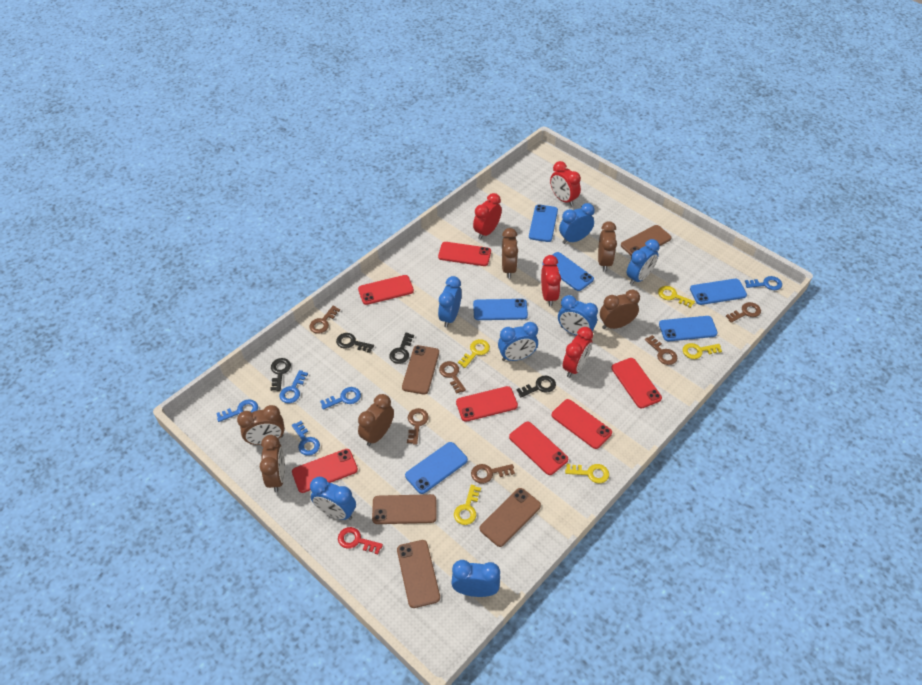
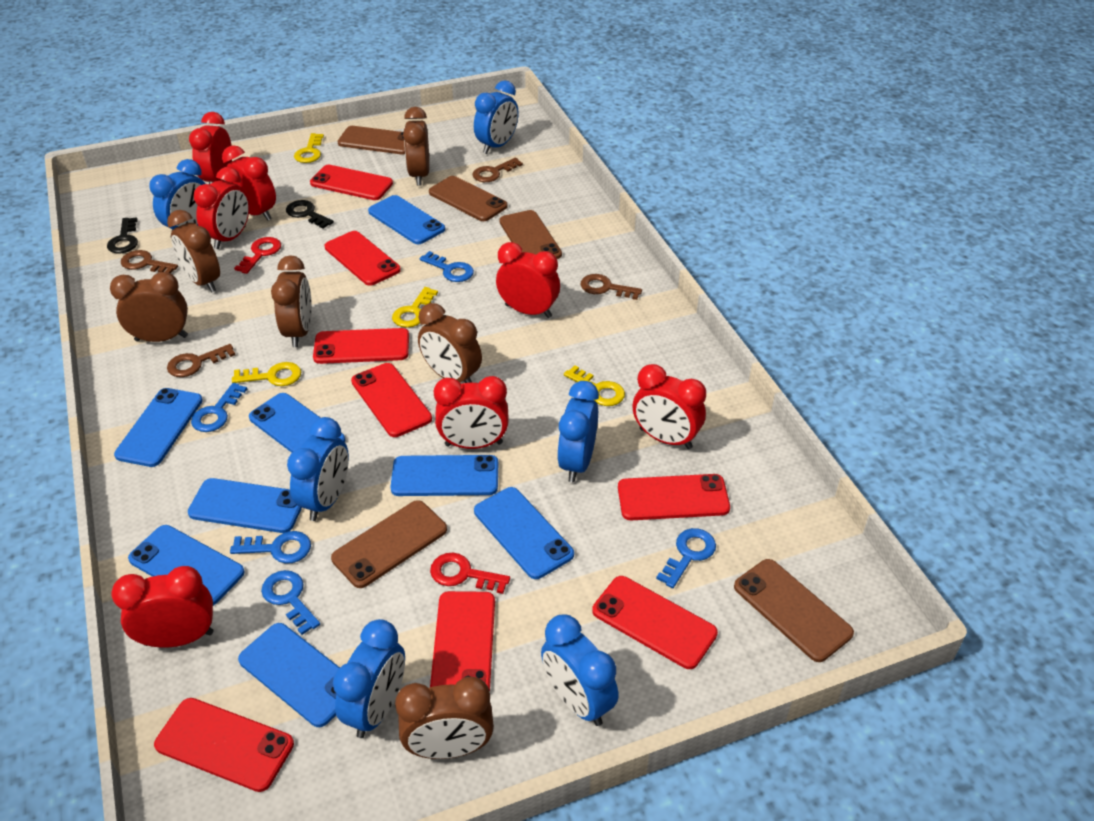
black key: [270,358,291,391] [336,333,374,353] [389,333,414,364] [517,375,556,397] = 4 -> [107,217,138,253] [286,200,334,229] = 2
blue clock: [310,477,356,520] [438,276,462,328] [451,560,500,597] [498,322,538,361] [558,295,598,335] [559,203,595,244] [627,239,660,285] = 7 -> [149,159,206,230] [287,417,349,521] [333,619,405,738] [474,80,519,154] [541,615,619,726] [557,381,599,482] = 6
blue phone: [405,442,468,494] [473,299,528,320] [529,205,558,242] [542,252,594,291] [659,316,718,341] [690,279,747,305] = 6 -> [114,388,203,467] [128,525,245,606] [188,478,302,533] [238,623,340,727] [249,393,345,453] [368,195,445,244] [391,455,498,496] [474,487,574,579] = 8
brown key: [309,306,340,334] [407,408,429,445] [439,361,466,394] [471,464,515,484] [645,335,677,365] [726,302,761,323] = 6 -> [121,250,178,274] [167,344,235,377] [472,158,523,182] [580,274,642,300] = 4
red clock: [473,193,502,240] [541,255,561,306] [550,161,581,206] [563,327,593,378] = 4 -> [111,566,214,648] [189,112,232,185] [194,167,249,249] [222,145,276,221] [434,376,509,449] [496,242,560,318] [633,364,706,449] = 7
red key: [338,527,383,554] = 1 -> [234,237,281,274] [430,553,510,594] = 2
red phone: [292,449,358,493] [358,275,414,305] [438,242,491,266] [456,386,518,422] [509,422,568,475] [552,399,612,449] [611,358,662,408] = 7 -> [154,698,294,792] [310,165,393,200] [313,328,409,364] [325,231,401,286] [351,363,432,437] [430,591,495,691] [592,576,718,669] [618,474,730,520] = 8
yellow key: [454,485,481,525] [458,339,490,368] [565,464,609,483] [658,286,695,308] [683,343,722,359] = 5 -> [232,362,301,386] [294,133,324,163] [392,287,438,328] [564,365,625,406] = 4

